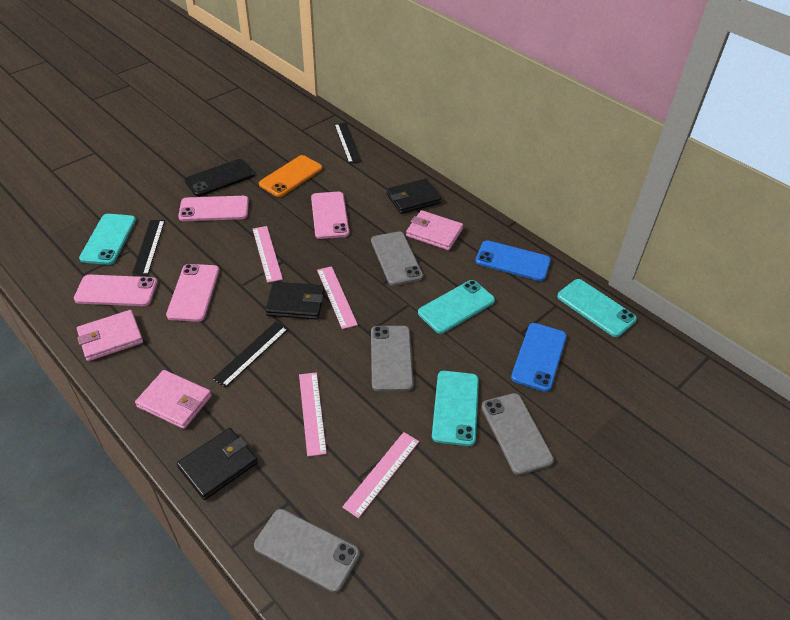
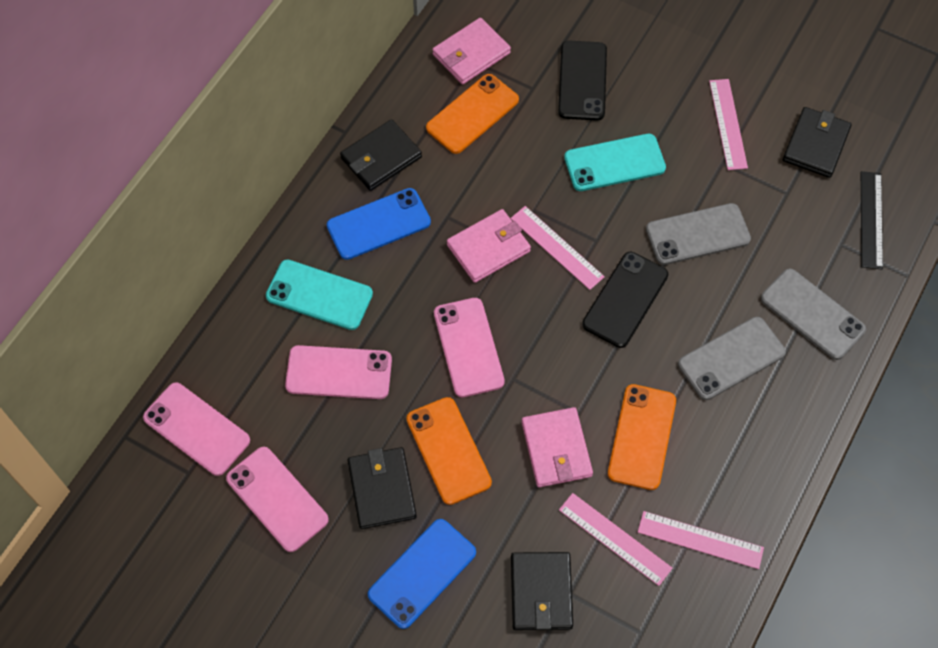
black phone: [185,159,254,196] = 1 -> [558,41,607,121] [582,252,668,348] = 2
black ruler: [132,220,165,276] [213,322,288,388] [334,123,362,164] = 3 -> [861,171,883,270] = 1
black wallet: [177,428,258,500] [265,282,324,320] [386,178,441,214] = 3 -> [340,119,422,191] [348,447,417,529] [511,552,573,630] [783,107,852,178] = 4
grey phone: [254,509,360,592] [371,231,423,286] [371,326,413,391] [481,393,554,475] = 4 -> [646,203,751,265] [678,317,786,400] [761,269,866,360] = 3
orange phone: [259,155,322,197] = 1 -> [406,397,492,505] [426,74,519,154] [608,384,676,490] = 3
turquoise phone: [79,214,136,265] [418,280,495,334] [432,371,479,446] [557,279,637,337] = 4 -> [266,259,373,330] [564,134,666,191] = 2

